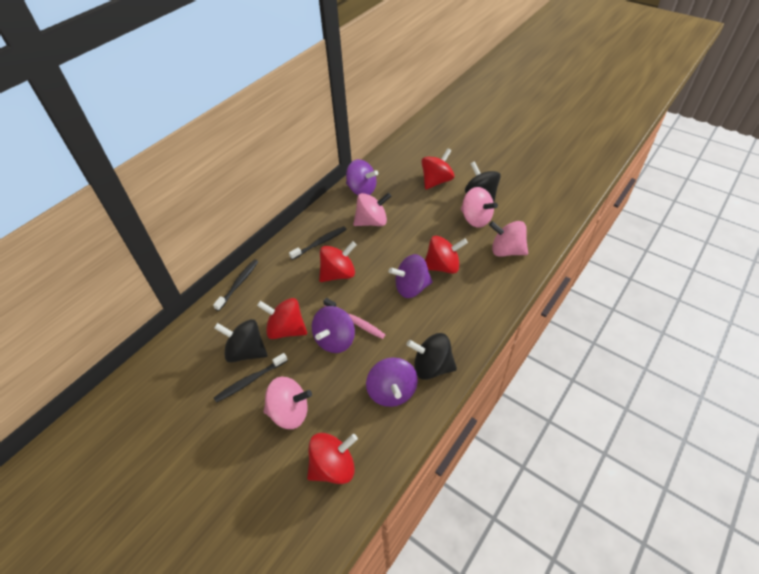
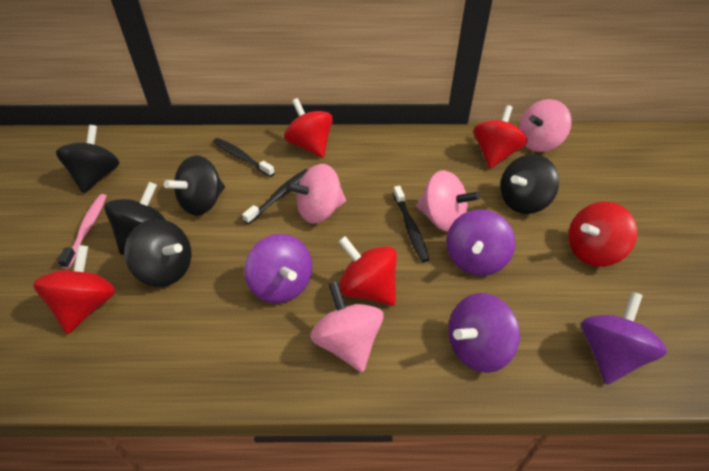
black spinning top: [214,319,268,363] [406,333,457,380] [465,161,501,203] = 3 -> [56,125,120,193] [104,182,166,255] [124,219,191,287] [164,155,225,216] [500,154,559,214] = 5

